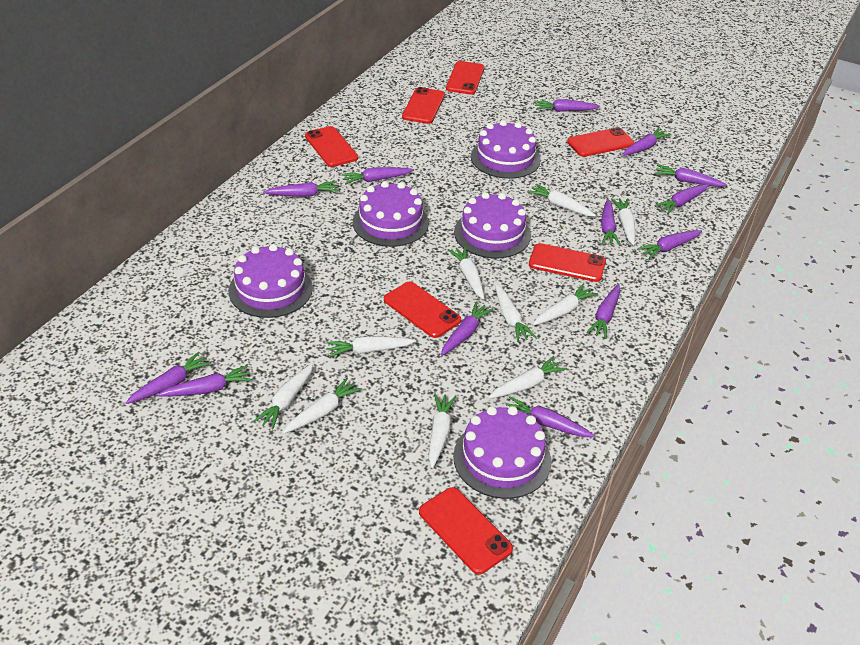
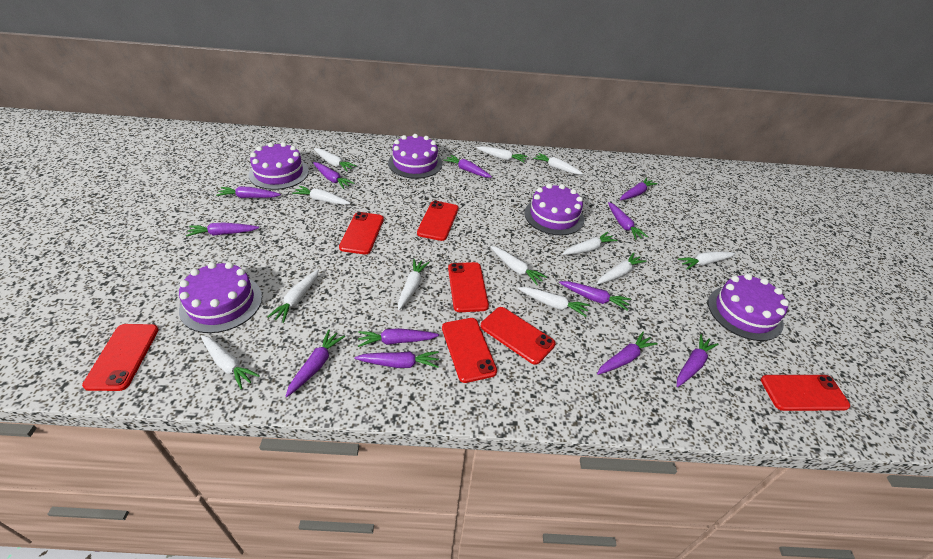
purple carrot: [126,352,212,404] [157,365,253,397] [263,181,339,197] [341,167,414,184] [441,301,494,356] [506,397,595,437] [534,99,600,112] [586,284,620,339] [601,199,621,246] [622,128,671,156] [637,230,702,259] [654,164,727,187] [655,184,709,214] = 13 -> [186,222,259,236] [216,186,281,198] [285,330,345,397] [313,162,354,189] [355,351,439,368] [358,328,439,347] [444,155,492,178] [559,281,631,311] [597,332,658,375] [608,202,648,240] [620,178,658,200] [677,334,718,387] = 12
white carrot: [253,364,313,429] [283,378,362,434] [326,336,416,357] [429,393,456,468] [448,246,484,299] [488,356,567,399] [495,284,537,342] [527,184,596,216] [533,284,598,325] [611,198,635,246] = 10 -> [201,335,260,389] [267,269,319,323] [292,186,351,205] [314,148,357,172] [398,259,430,310] [476,146,528,163] [491,246,547,285] [518,287,590,317] [533,153,583,175] [562,232,618,255] [597,253,646,284] [678,252,736,269] = 12

